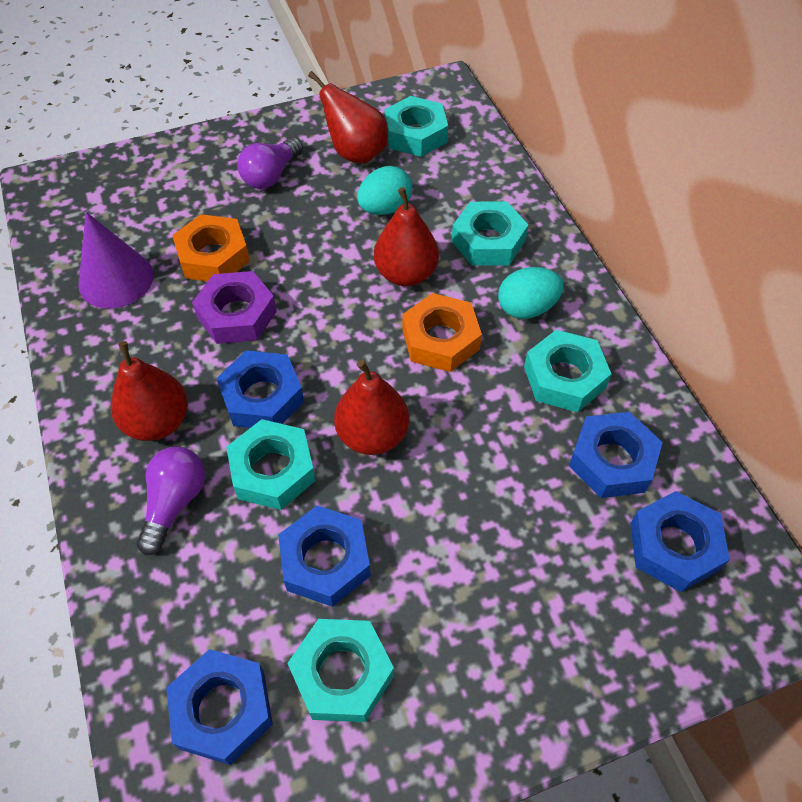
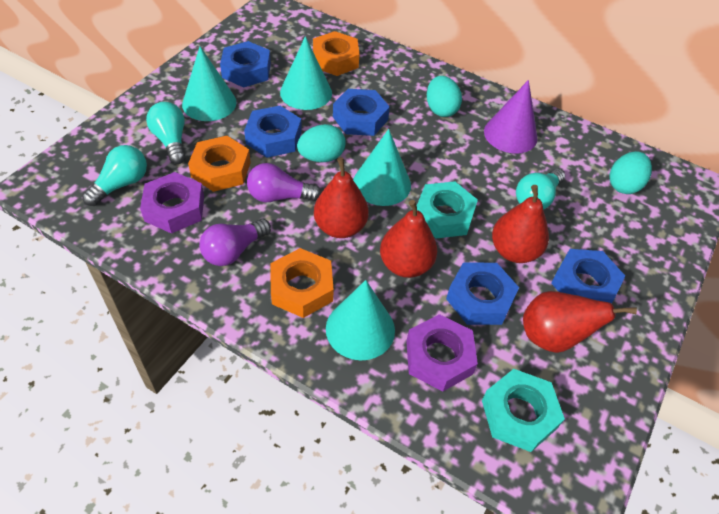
orange nut: [172,214,250,281] [402,293,482,372] = 2 -> [188,136,251,192] [270,248,334,318] [313,31,360,76] = 3
purple nut: [192,271,277,344] = 1 -> [140,172,204,234] [406,314,478,392] = 2
turquoise cone: none = 0 -> [182,47,237,121] [280,36,332,110] [326,280,395,360] [353,129,411,206] = 4
turquoise egg: [357,166,412,215] [498,267,564,319] = 2 -> [297,124,346,162] [427,76,462,117] [609,151,652,194] = 3
turquoise light bulb: none = 0 -> [82,145,147,206] [146,102,186,164] [516,169,565,210] = 3
turquoise nut: [226,419,316,510] [287,619,394,722] [384,96,448,157] [451,202,528,266] [524,330,611,412] = 5 -> [417,181,478,238] [482,369,565,452] = 2

